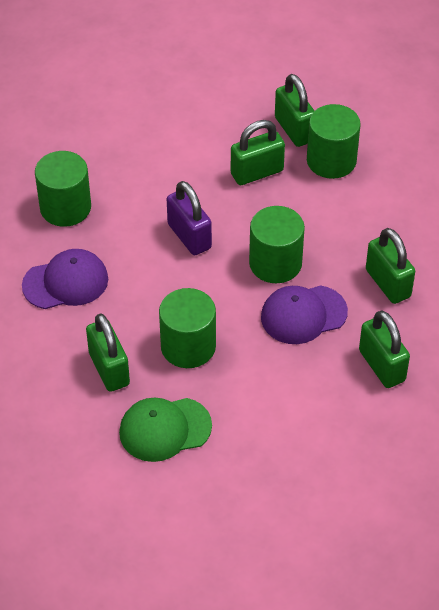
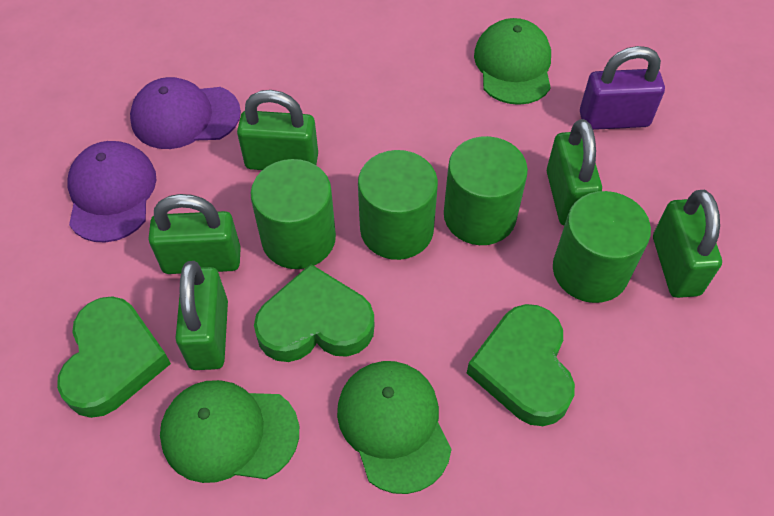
green cap: [119,398,212,462] = 1 -> [160,380,299,483] [337,361,452,494] [474,18,551,105] = 3
green heart: none = 0 -> [57,296,171,418] [254,264,374,362] [467,304,575,426] = 3

